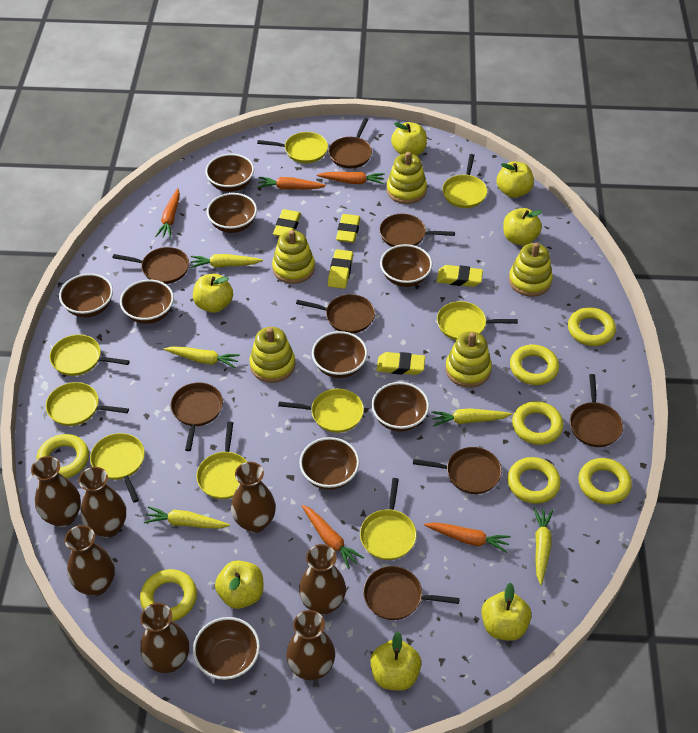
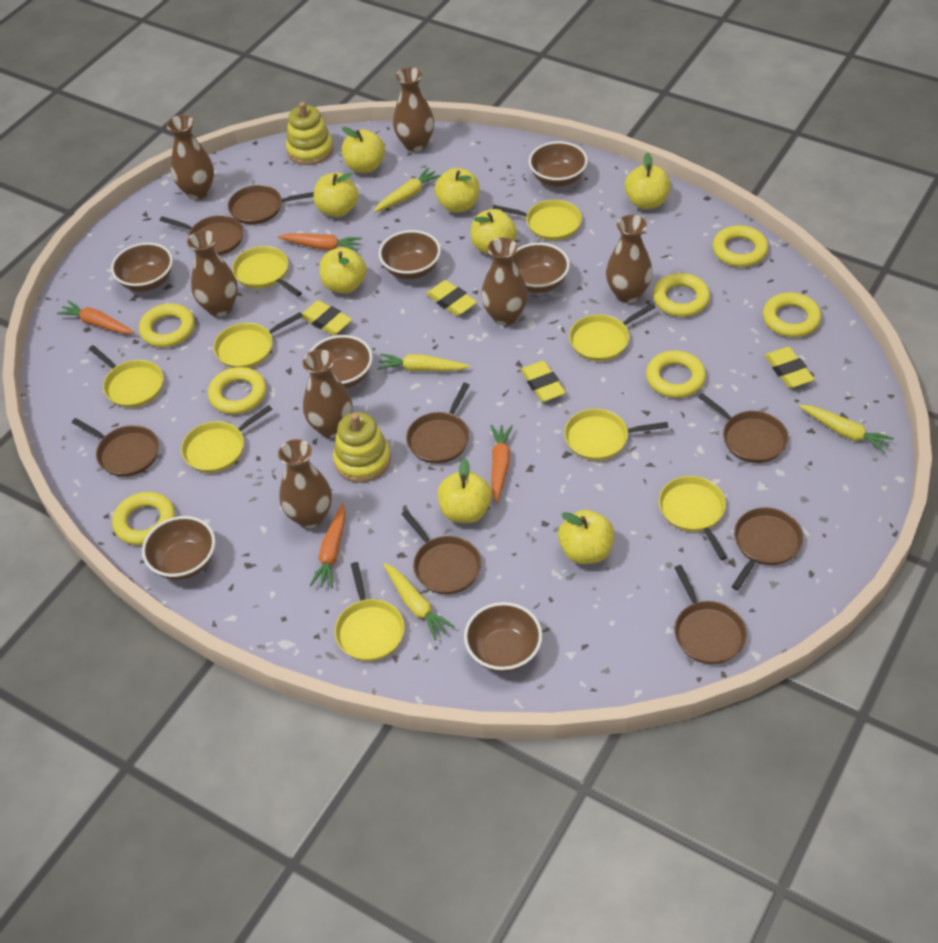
brown bowl: [59,273,113,317] [120,280,174,324] [193,617,260,680] [205,154,254,192] [207,193,257,233] [299,437,360,490] [312,331,367,378] [371,382,429,432] [380,244,432,287] = 9 -> [111,242,173,292] [142,516,215,580] [309,335,373,388] [379,230,441,279] [464,602,542,672] [513,243,570,293] [529,141,588,187] = 7
orange carrot: [155,188,180,238] [257,177,326,189] [302,505,364,569] [317,172,385,184] [424,522,511,553] = 5 -> [57,300,134,334] [278,233,362,251] [309,503,346,588] [491,425,513,503] = 4
yellow apple: [193,274,233,313] [215,560,263,609] [370,631,421,691] [391,122,427,156] [481,583,531,641] [497,161,534,198] [503,208,542,246] = 7 -> [314,172,358,217] [319,247,367,293] [342,127,385,173] [435,168,479,213] [437,458,492,523] [471,209,517,254] [558,510,614,564] [625,152,671,209] = 8
yellow carrot: [144,506,230,529] [164,346,240,368] [190,254,263,268] [431,408,512,427] [533,508,553,585] = 5 -> [373,167,441,213] [377,354,470,371] [383,563,455,640] [799,405,894,453] = 4
yellow eraser: [273,209,301,237] [328,249,353,289] [336,214,361,243] [377,352,425,375] [437,265,483,287] = 5 -> [301,300,352,335] [426,280,477,316] [521,361,566,402] [765,347,814,388] = 4
yellow stacking toy: [249,327,295,383] [272,230,315,284] [387,152,427,204] [445,331,492,387] [509,243,553,296] = 5 -> [286,102,333,165] [333,412,391,483] = 2

